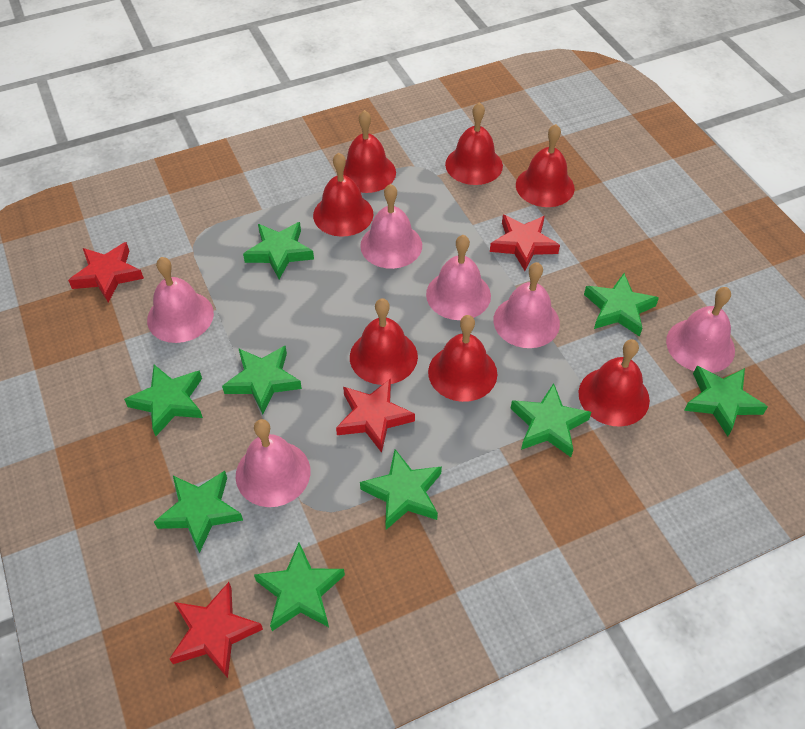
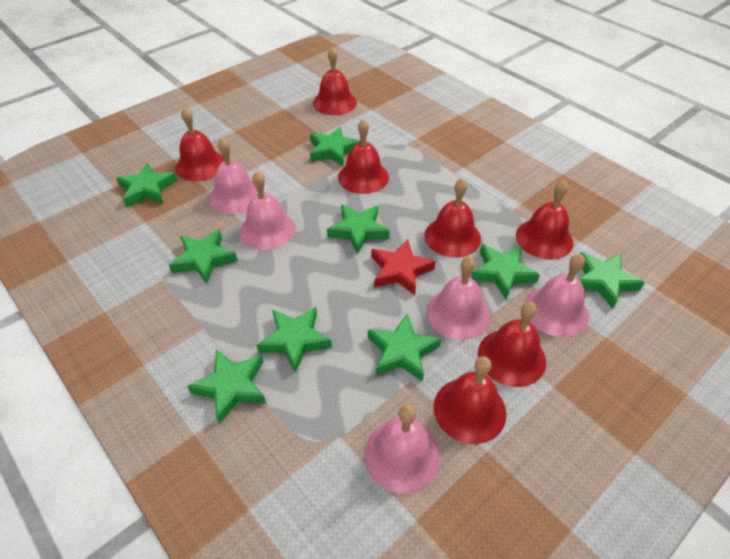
pink bell: [147,257,214,343] [236,419,310,507] [360,184,422,269] [426,235,491,320] [493,262,560,348] [666,287,735,373] = 6 -> [209,138,258,214] [240,171,296,250] [364,404,441,494] [426,256,490,340] [525,254,589,337] = 5
red star: [68,242,144,303] [170,582,263,678] [336,379,415,453] [490,215,560,271] = 4 -> [371,239,436,295] = 1

